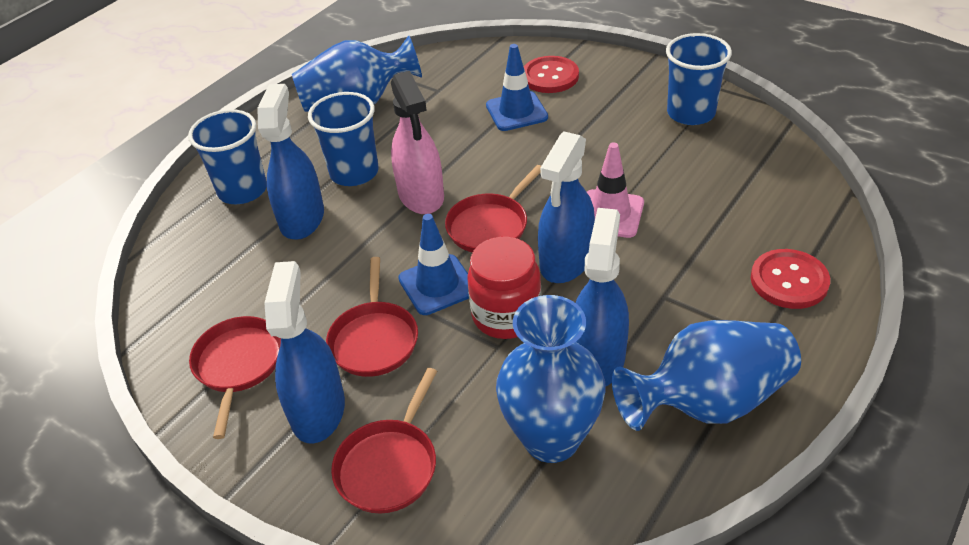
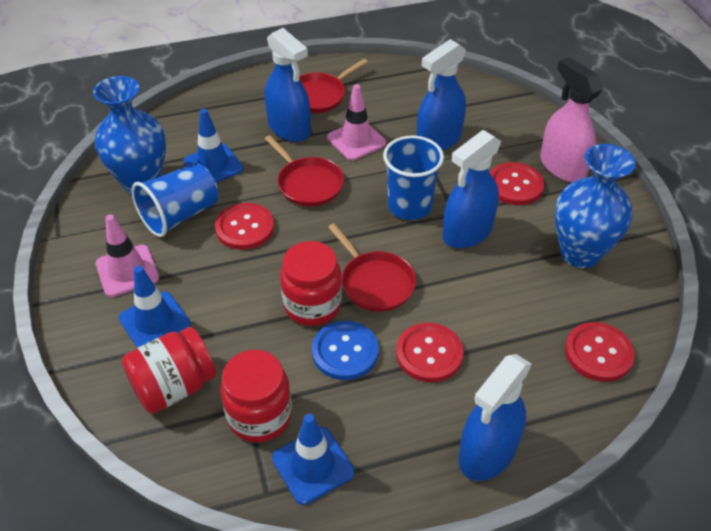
blue button: none = 0 -> [312,321,379,380] = 1
blue cup: [188,109,267,204] [308,92,379,186] [666,33,732,125] = 3 -> [132,163,218,237] [383,136,444,220] = 2
blue traffic cone: [398,214,469,315] [486,44,548,131] = 2 -> [119,266,191,348] [183,109,243,183] [272,414,354,505] = 3
blue vase: [292,35,422,112] [496,295,605,463] [612,320,801,431] = 3 -> [93,76,166,195] [555,144,635,268] = 2
pink traffic cone: [587,142,644,238] = 1 -> [96,214,159,297] [327,84,386,161] = 2
red button: [524,56,579,93] [751,249,830,309] = 2 -> [215,203,274,250] [396,323,463,382] [490,162,544,205] [565,322,635,382] = 4
red jar: [467,237,542,339] = 1 -> [122,327,216,414] [220,350,292,442] [280,241,342,326] = 3
red pan: [189,316,281,439] [326,257,418,377] [331,368,437,513] [445,165,541,253] = 4 -> [265,135,344,206] [299,59,368,113] [328,224,416,312] = 3

